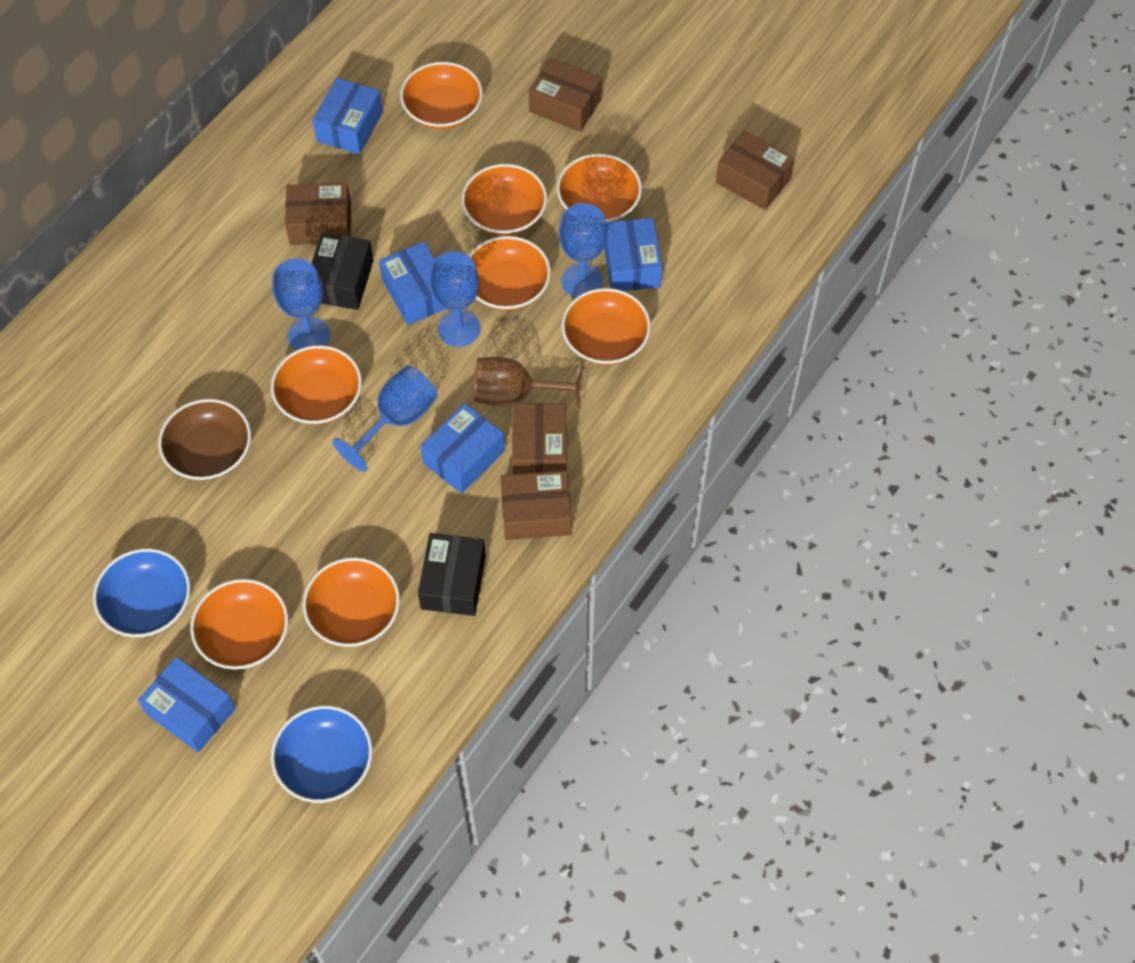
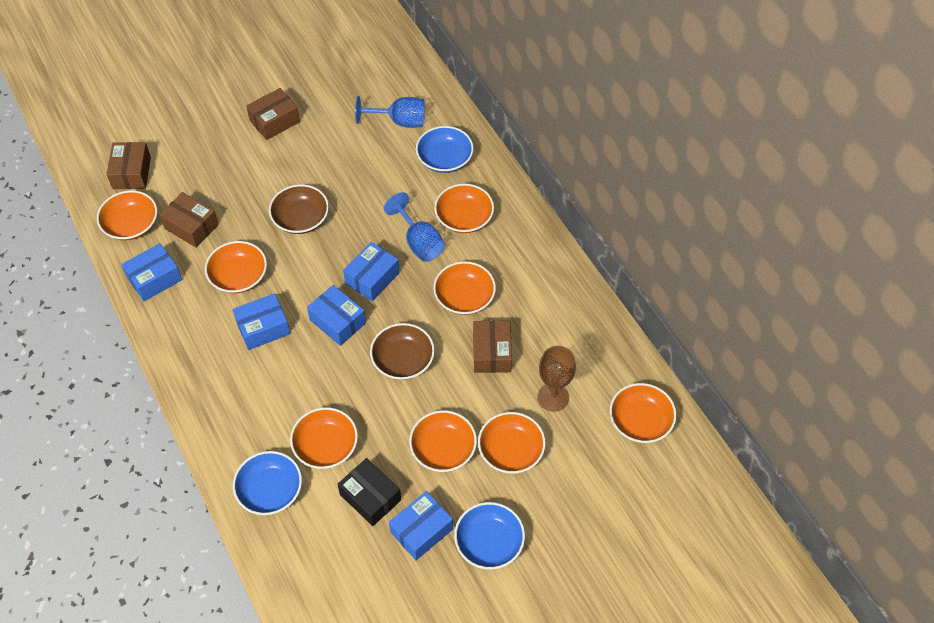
black box: [311,232,374,310] [418,533,486,616] = 2 -> [338,458,401,526] = 1
blue bowl: [93,548,191,637] [271,705,373,803] = 2 -> [233,451,302,515] [416,126,474,173] [454,502,525,570] = 3
blue goblet: [272,259,331,350] [333,366,438,472] [430,251,480,347] [559,203,607,298] = 4 -> [355,96,425,128] [384,192,445,262] = 2
brown bowl: [158,399,251,480] = 1 -> [269,184,329,234] [370,323,435,380] = 2
brown box: [285,183,351,245] [500,471,571,540] [512,403,566,474] [529,58,602,132] [716,131,795,210] = 5 -> [106,142,151,189] [159,192,219,248] [246,88,300,140] [473,320,512,373] = 4

